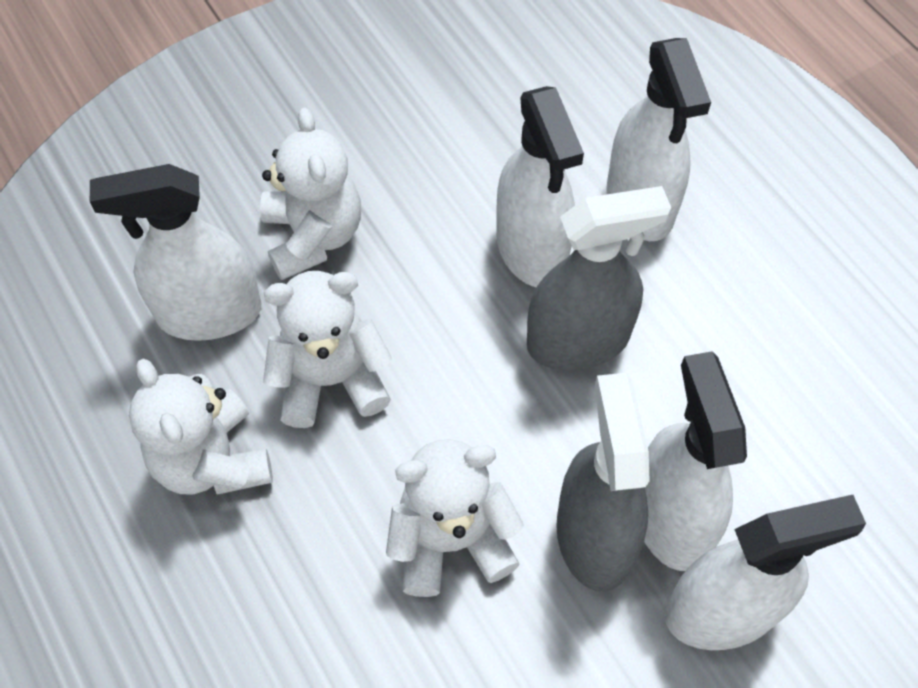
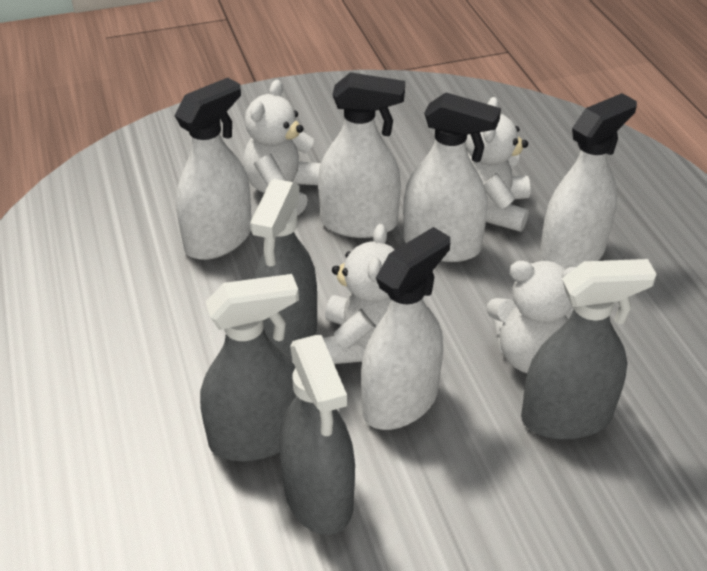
grey spray bottle: [527,186,671,370] [556,373,650,592] = 2 -> [200,274,299,461] [250,179,317,360] [279,335,355,535] [521,259,656,440] = 4

